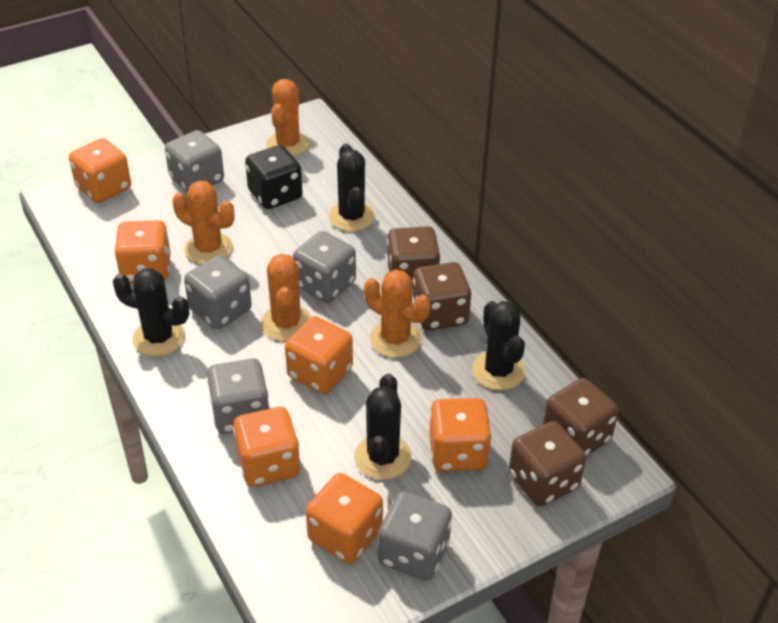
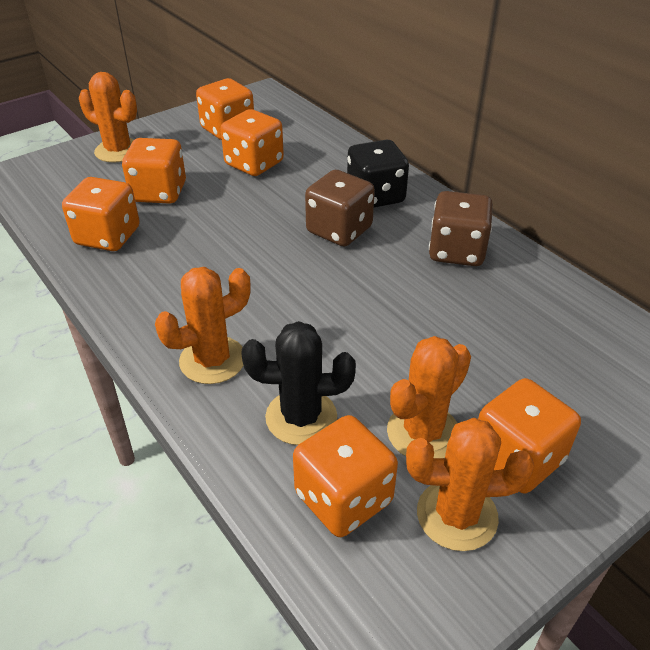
black cactus: [113,268,189,357] [329,143,375,232] [354,374,411,480] [472,301,525,390] = 4 -> [241,321,356,445] = 1
brown dice: [387,226,440,282] [412,262,471,331] [509,421,586,506] [543,378,619,456] = 4 -> [305,170,375,247] [429,191,493,266] = 2
grey dice: [165,130,224,193] [184,255,252,329] [207,358,269,434] [293,231,356,303] [378,491,452,581] = 5 -> none = 0

